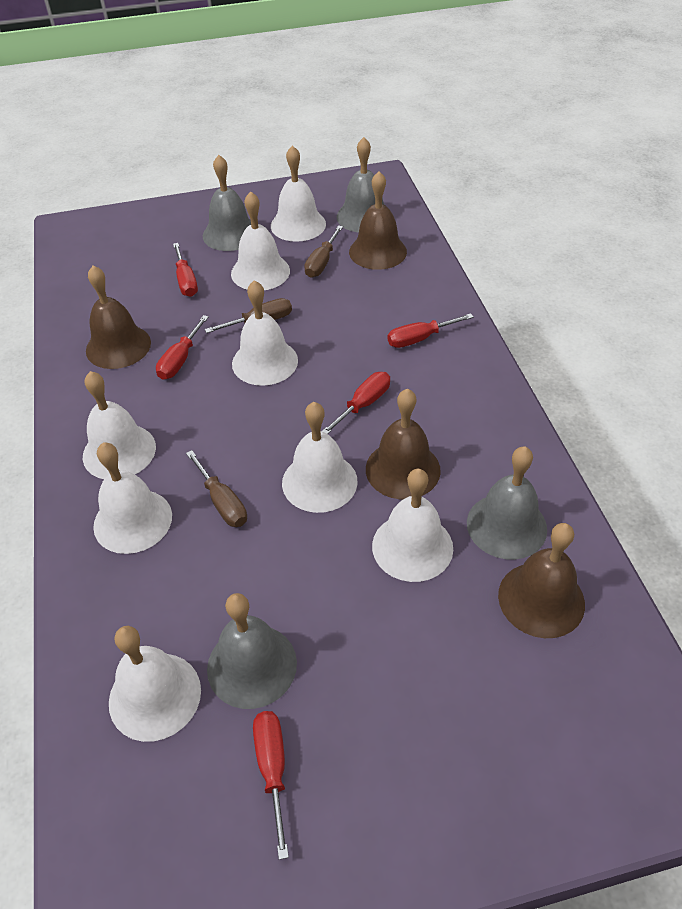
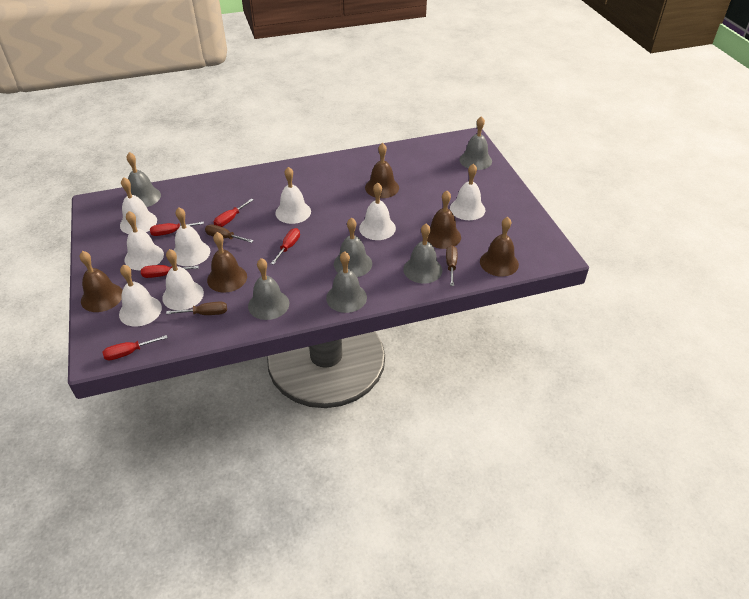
brown bell: [86,266,151,369] [349,171,407,270] [366,389,441,499] [498,523,585,638] = 4 -> [80,251,123,312] [207,232,247,293] [365,143,399,198] [427,191,461,249] [480,217,519,276] = 5
grey bell: [203,155,251,251] [207,593,297,709] [336,137,385,233] [467,447,547,560] = 4 -> [126,152,161,207] [248,258,289,320] [326,251,367,313] [334,218,372,277] [403,224,442,284] [459,116,492,170] = 6

